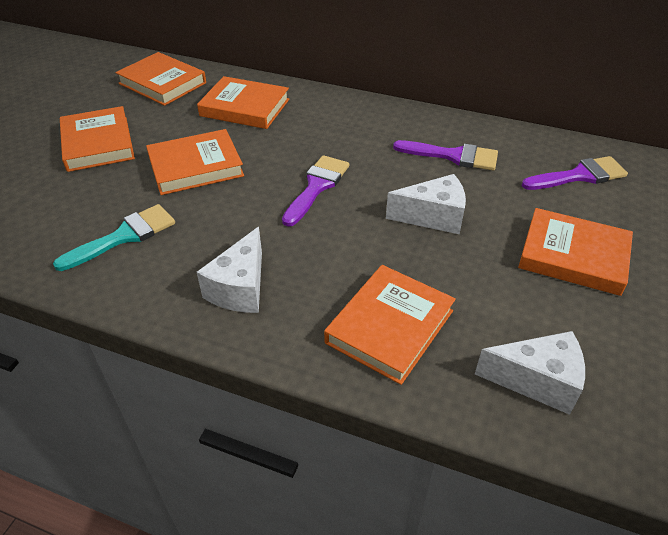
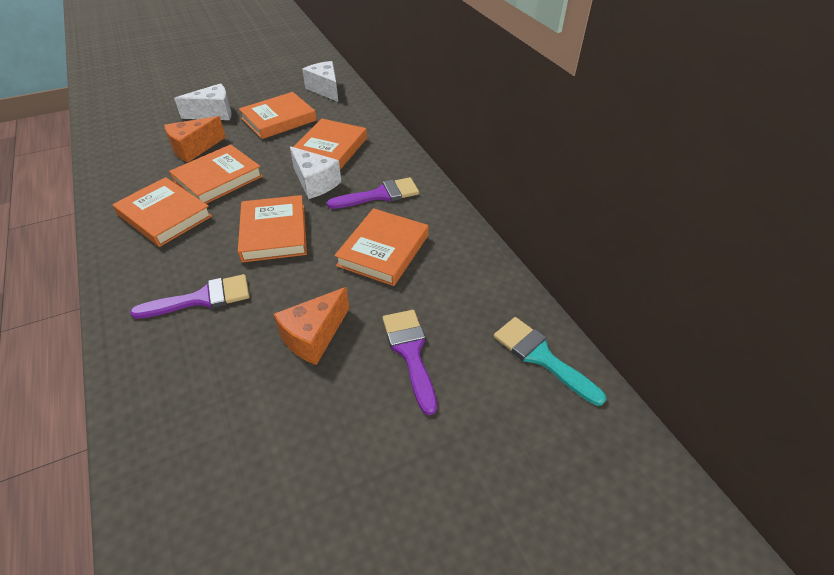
orange cheese: none = 0 -> [164,116,226,163] [274,287,349,365] = 2

